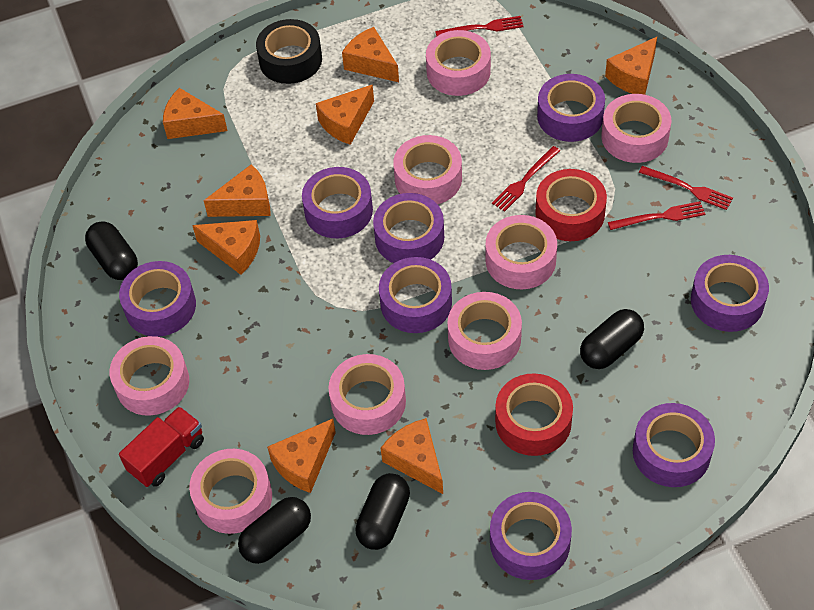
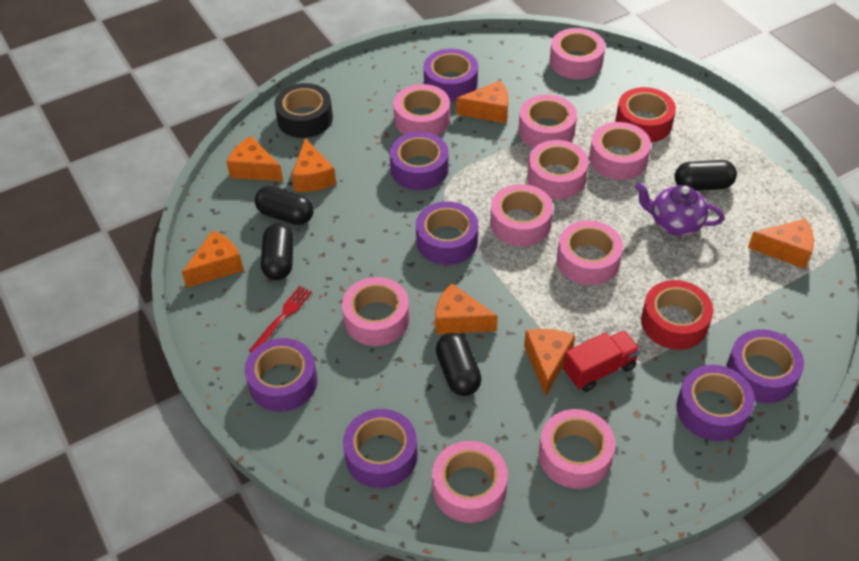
orange cheese: [163,88,228,139] [192,220,260,275] [204,164,270,217] [267,419,336,493] [316,85,374,145] [342,27,399,82] [381,418,443,494] [605,37,657,95] = 8 -> [182,231,244,288] [227,136,283,181] [292,138,336,192] [435,283,498,334] [456,81,508,123] [524,329,575,397] [748,219,814,269] = 7
pink tape: [110,336,189,416] [189,449,272,534] [328,354,406,435] [393,135,462,204] [426,30,491,96] [447,292,522,370] [486,215,557,289] [601,94,671,163] = 8 -> [342,277,410,346] [393,84,450,136] [432,441,508,523] [490,184,553,246] [518,94,577,148] [527,140,589,199] [539,409,615,489] [550,28,605,79] [557,220,623,286] [589,122,651,180] = 10
purple tape: [119,261,196,337] [302,167,373,238] [373,193,444,263] [379,257,452,333] [490,492,572,580] [537,74,605,142] [633,403,715,487] [691,255,769,332] = 8 -> [245,338,318,412] [343,409,418,488] [389,132,449,190] [416,201,478,265] [424,49,478,101] [676,365,755,441] [726,329,804,403] = 7
purple teapot: none = 0 -> [635,182,725,236] = 1
red fork: [435,16,524,37] [492,146,560,212] [608,201,705,230] [639,166,733,210] = 4 -> [249,286,312,352] = 1

